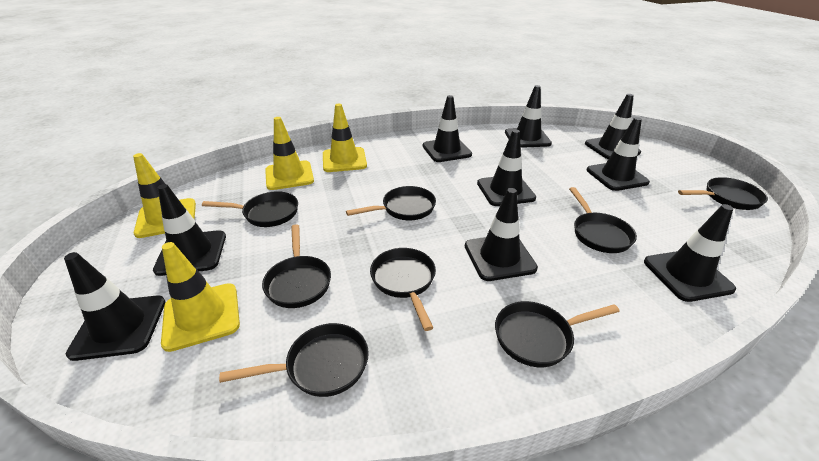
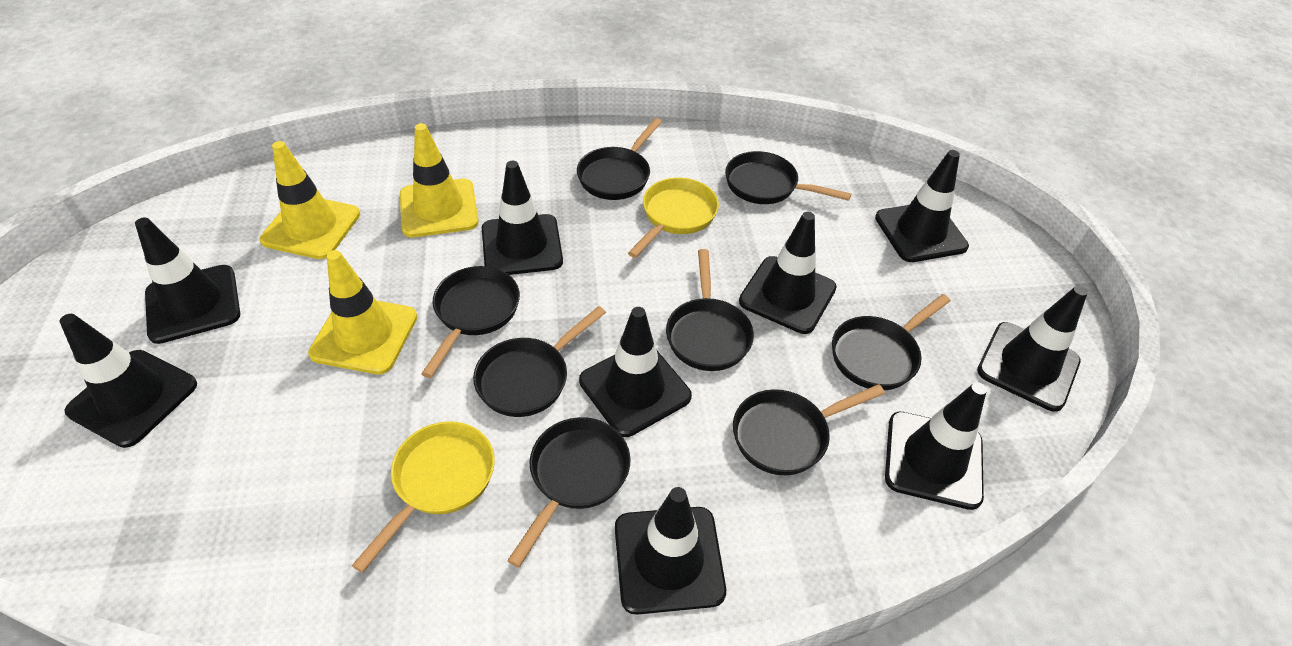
yellow pan: none = 0 -> [352,421,495,573] [628,178,719,258] = 2
yellow traffic cone: [133,153,196,238] [161,242,240,352] [265,117,314,190] [323,104,367,172] = 4 -> [259,141,360,259] [308,250,417,374] [400,123,479,237] = 3

